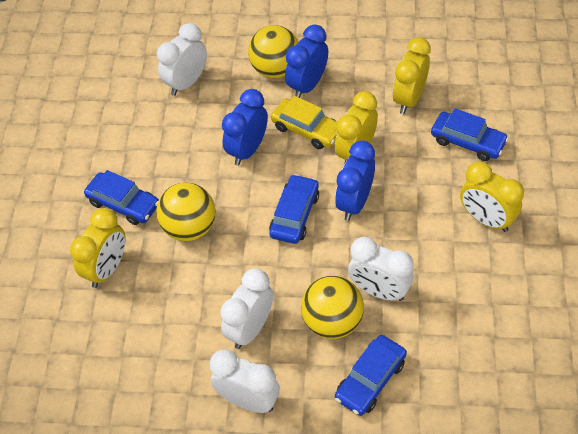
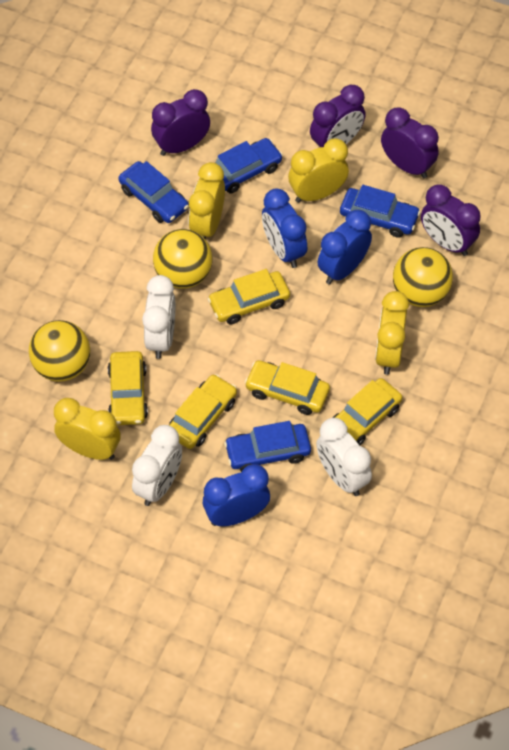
purple clock: none = 0 -> [151,89,210,156] [310,85,366,147] [381,107,439,178] [421,184,481,256] = 4
white clock: [157,23,207,96] [210,349,280,413] [220,269,273,349] [348,237,414,301] = 4 -> [132,425,182,506] [142,275,175,359] [316,418,372,496] = 3
yellow car: [271,96,337,149] = 1 -> [108,351,148,425] [169,374,237,449] [208,269,290,324] [245,360,330,415] [332,378,403,446] = 5

